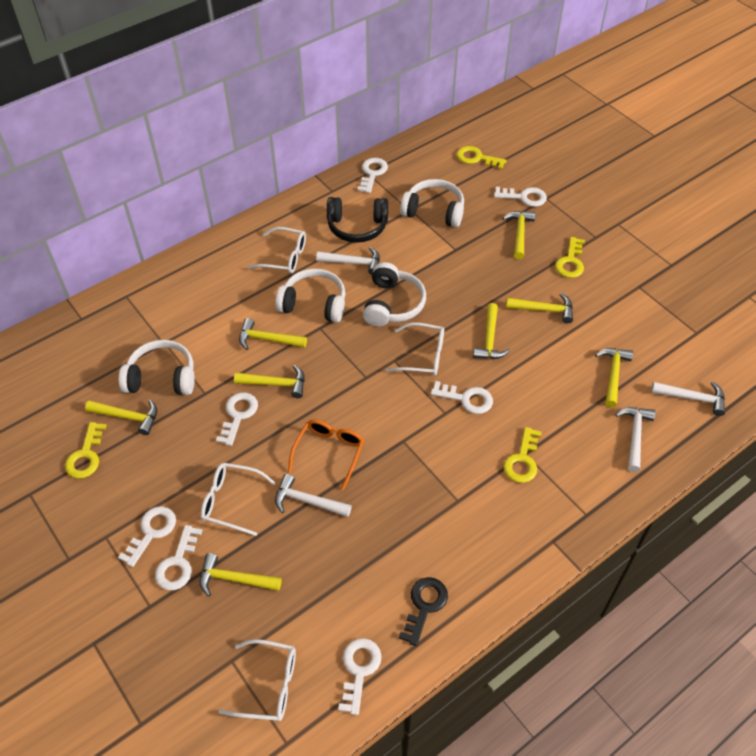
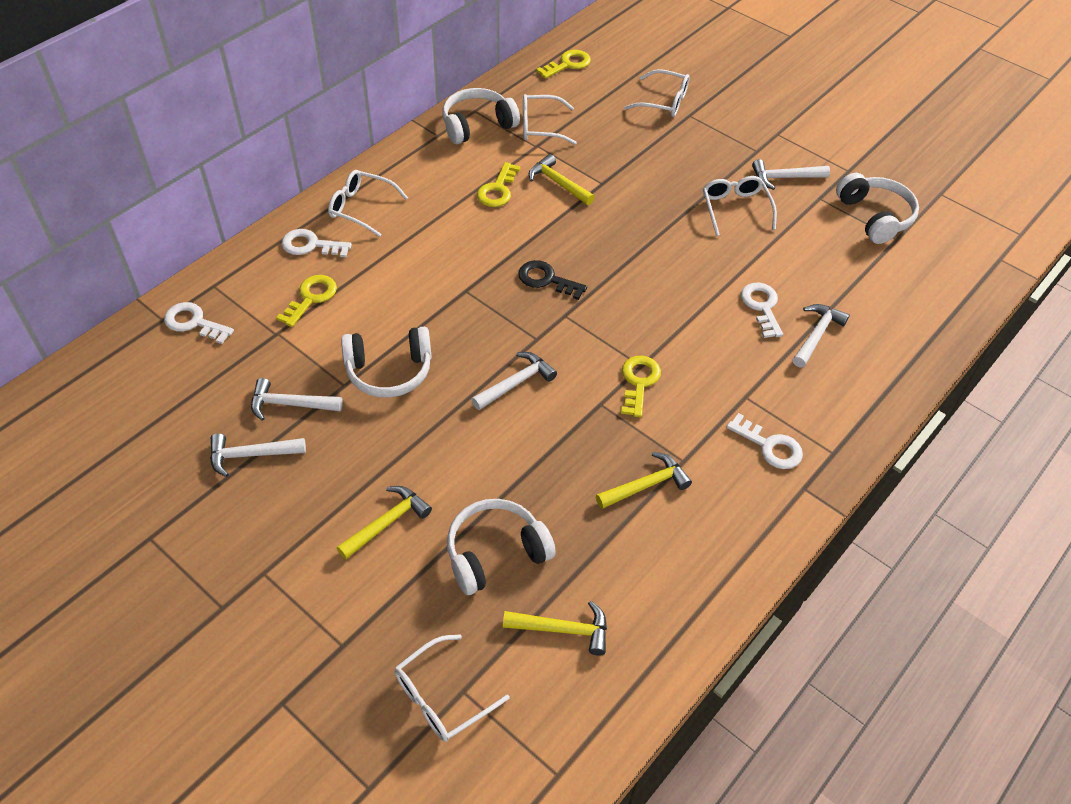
black headphones: [327,197,388,243] = 1 -> none = 0
orange glasses: [288,419,364,490] = 1 -> none = 0
white glasses: [200,463,276,536] [219,639,296,721] [247,227,306,274] [386,322,444,376] = 4 -> [328,170,408,237] [395,634,510,742] [523,94,577,145] [624,69,689,117] [703,176,777,236] = 5
white hammer: [275,474,352,517] [316,247,380,275] [615,407,656,472] [651,381,725,416] = 4 -> [210,433,306,477] [251,378,343,421] [471,352,557,410] [752,159,830,190] [793,304,850,368] = 5
white key: [118,506,176,567] [155,525,202,590] [216,392,258,446] [338,638,382,715] [357,158,388,193] [431,381,493,414] [494,187,547,207] = 7 -> [164,302,234,344] [282,229,352,258] [727,413,803,469] [741,283,783,338] = 4
yellow hammer: [85,400,157,435] [200,553,282,596] [234,365,305,398] [239,318,307,350] [473,303,510,359] [503,211,536,259] [506,293,573,323] [595,348,633,407] = 8 -> [337,486,432,559] [503,601,607,656] [529,154,595,205] [596,452,692,509] = 4

